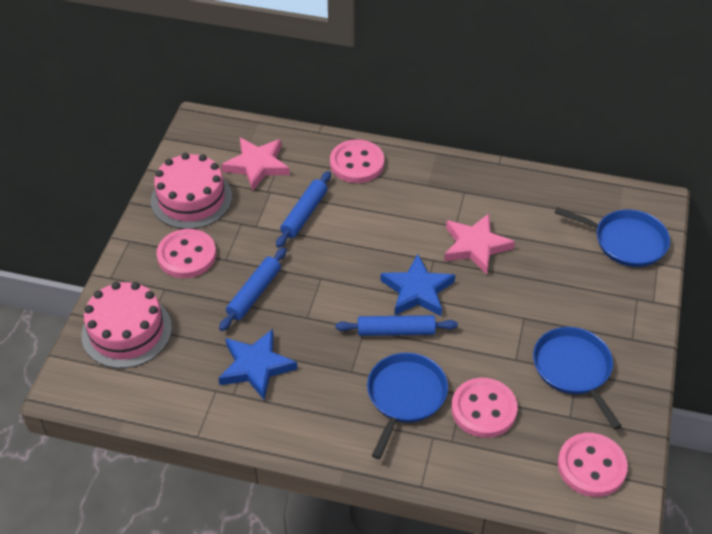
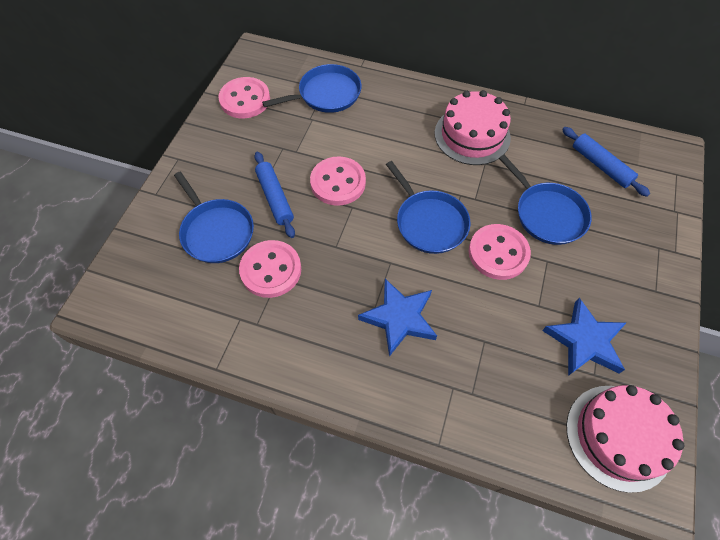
blue pan: [367,353,448,459] [533,327,622,430] [554,207,670,267] = 3 -> [174,172,254,263] [262,64,361,113] [386,161,471,254] [499,155,592,245] = 4
blue rolling pin: [219,247,287,331] [276,171,331,248] [335,315,458,336] = 3 -> [254,152,295,238] [562,127,650,197] = 2
pink star: [221,137,290,191] [444,214,515,274] = 2 -> none = 0

